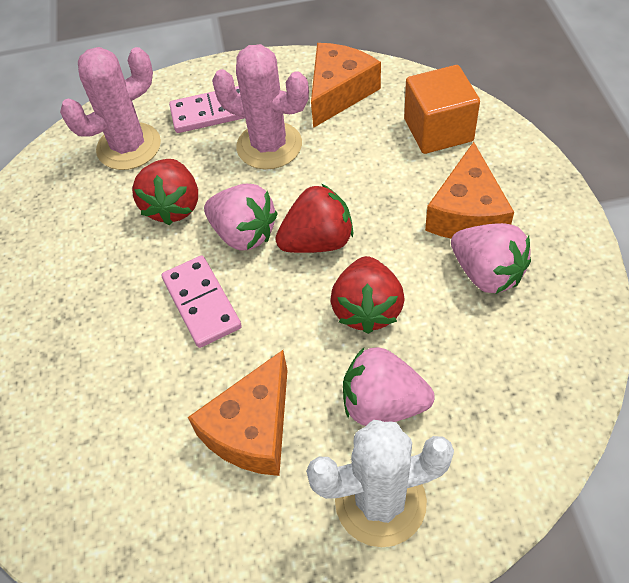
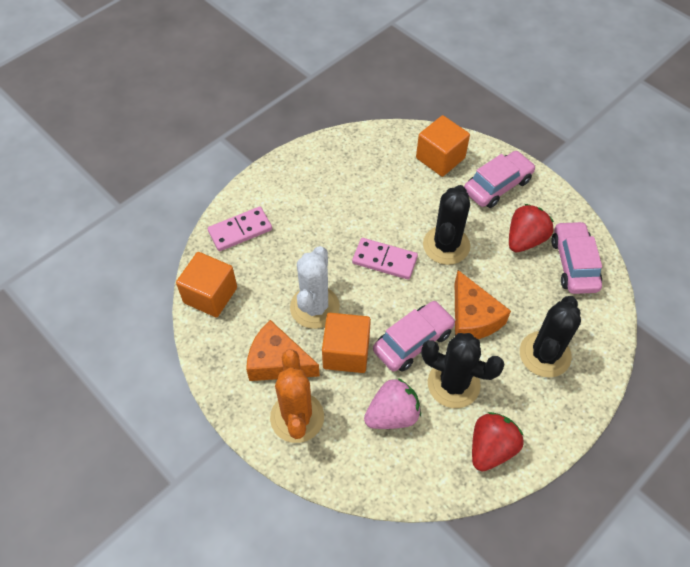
black cactus: none = 0 -> [421,333,505,408] [423,185,470,265] [520,296,581,378] = 3
orange cactus: none = 0 -> [270,349,324,443] = 1
orange cheese: [188,350,288,476] [311,43,381,128] [425,142,514,239] = 3 -> [246,320,320,381] [455,270,511,339] = 2
orange cube: [404,65,480,154] = 1 -> [176,252,237,318] [322,313,371,373] [416,115,470,177] = 3
pink cactus: [60,47,161,170] [212,44,309,169] = 2 -> none = 0
pink car: none = 0 -> [373,301,456,372] [464,151,536,208] [551,221,602,294] = 3
pink strawberry: [204,184,277,250] [343,347,435,426] [451,223,531,294] = 3 -> [364,378,421,429] = 1
red strawberry: [132,159,198,225] [275,184,353,253] [331,256,405,334] = 3 -> [472,412,524,471] [509,204,554,252] = 2

